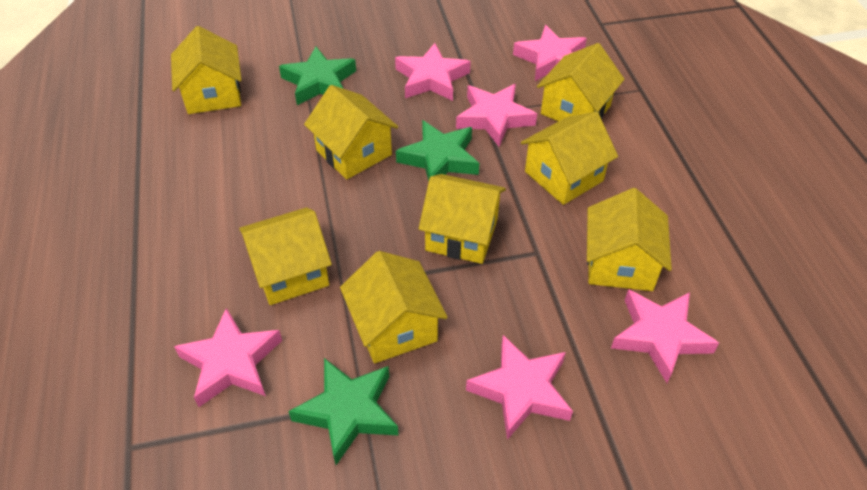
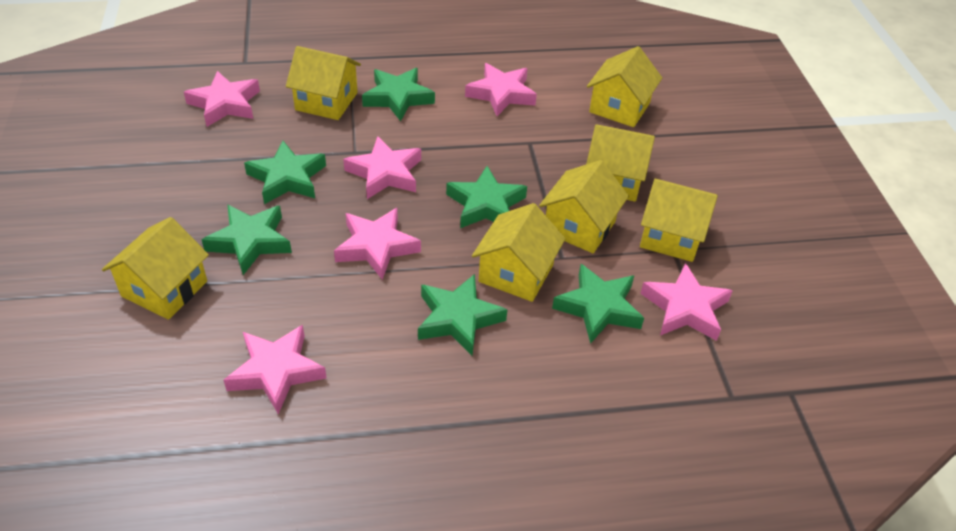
green star: [279,47,356,105] [288,358,399,465] [396,120,479,181] = 3 -> [202,205,292,275] [244,141,326,204] [362,68,435,121] [418,274,507,355] [446,166,527,228] [552,264,644,344] = 6
yellow house: [171,26,241,114] [239,207,332,305] [304,85,398,180] [340,251,448,363] [418,174,506,264] [521,112,618,205] [537,43,624,121] [587,188,672,291] = 8 -> [102,217,209,319] [286,46,361,120] [472,203,566,302] [539,160,629,253] [586,124,655,202] [587,46,662,127] [640,179,718,262] = 7

